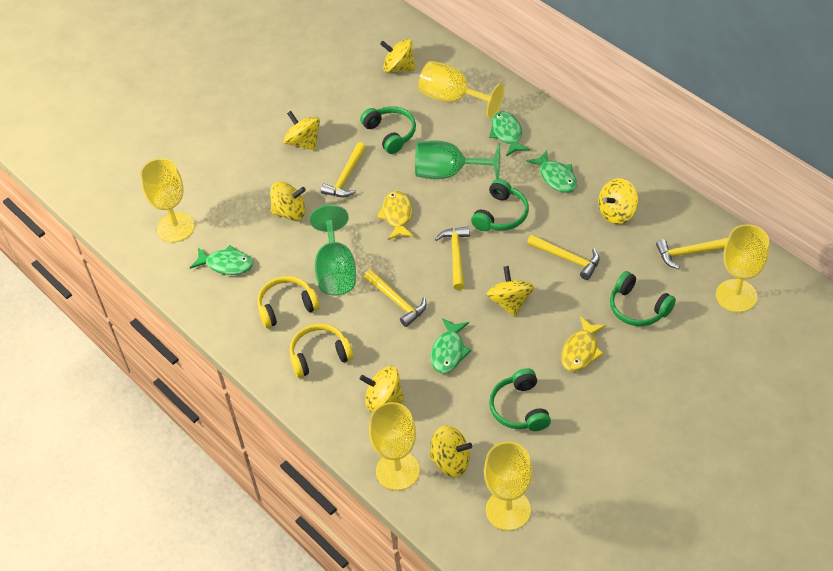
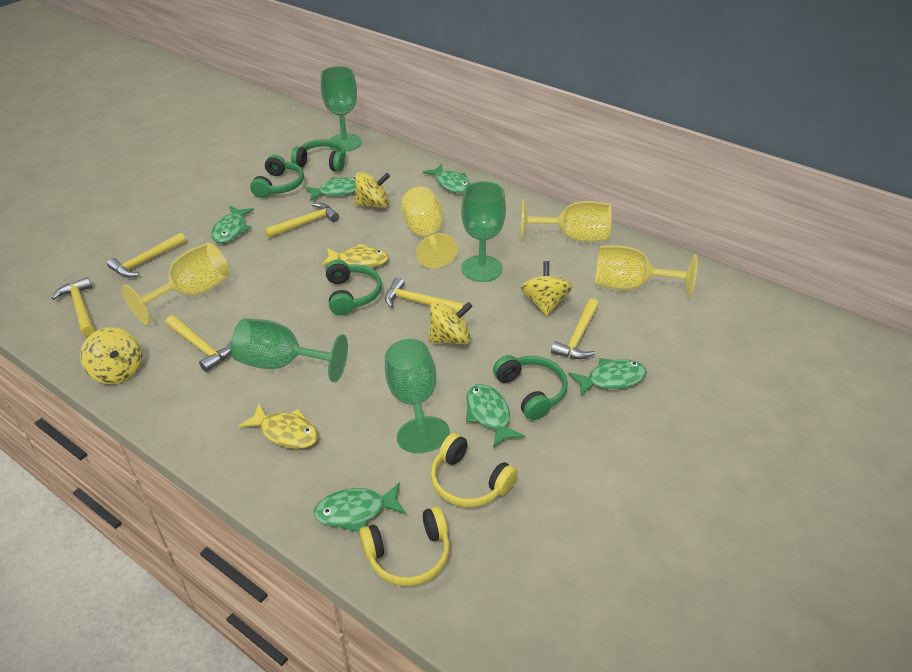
green fish: [190,245,253,275] [431,318,471,374] [489,111,530,157] [526,150,577,193] = 4 -> [211,206,254,243] [305,177,355,201] [314,482,406,532] [423,164,471,193] [466,384,525,448] [568,358,647,397] = 6
green goblet: [310,205,356,295] [415,140,500,179] = 2 -> [231,318,348,382] [321,66,361,151] [385,339,450,453] [461,181,506,282] = 4
yellow goblet: [140,158,195,243] [369,402,420,491] [418,61,504,119] [484,442,532,531] [716,224,769,313] = 5 -> [121,243,230,325] [401,186,457,268] [520,199,612,242] [595,245,697,298] = 4
yellow hammer: [321,142,366,197] [364,269,427,327] [435,226,470,290] [527,235,600,280] [656,238,728,269] = 5 -> [52,277,95,336] [107,233,186,278] [165,315,232,372] [264,203,339,238] [385,278,465,312] [551,298,599,359] = 6
yellow spinning top: [270,181,306,221] [283,111,320,151] [360,366,404,412] [380,39,415,73] [429,426,472,477] [487,266,534,317] [598,178,639,224] = 7 -> [80,327,142,384] [355,172,390,208] [429,302,473,344] [521,261,573,316] = 4

